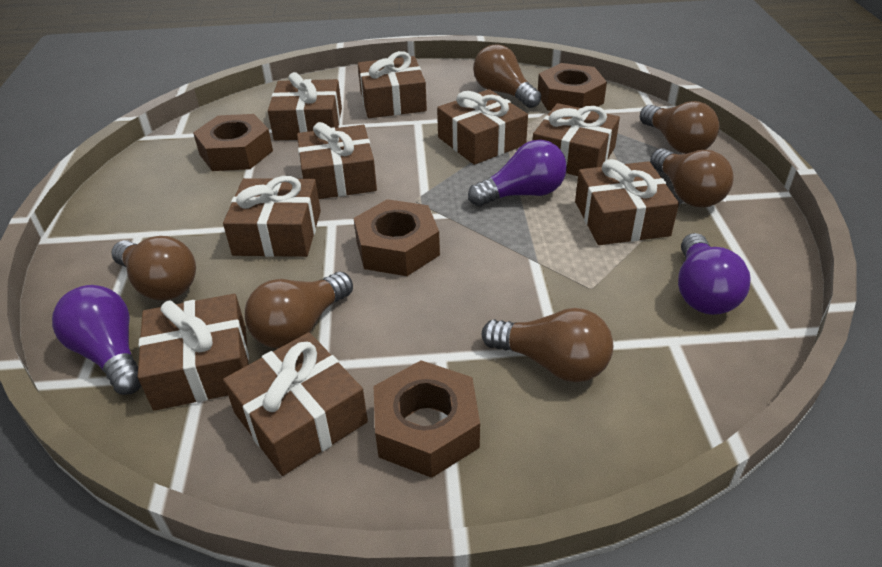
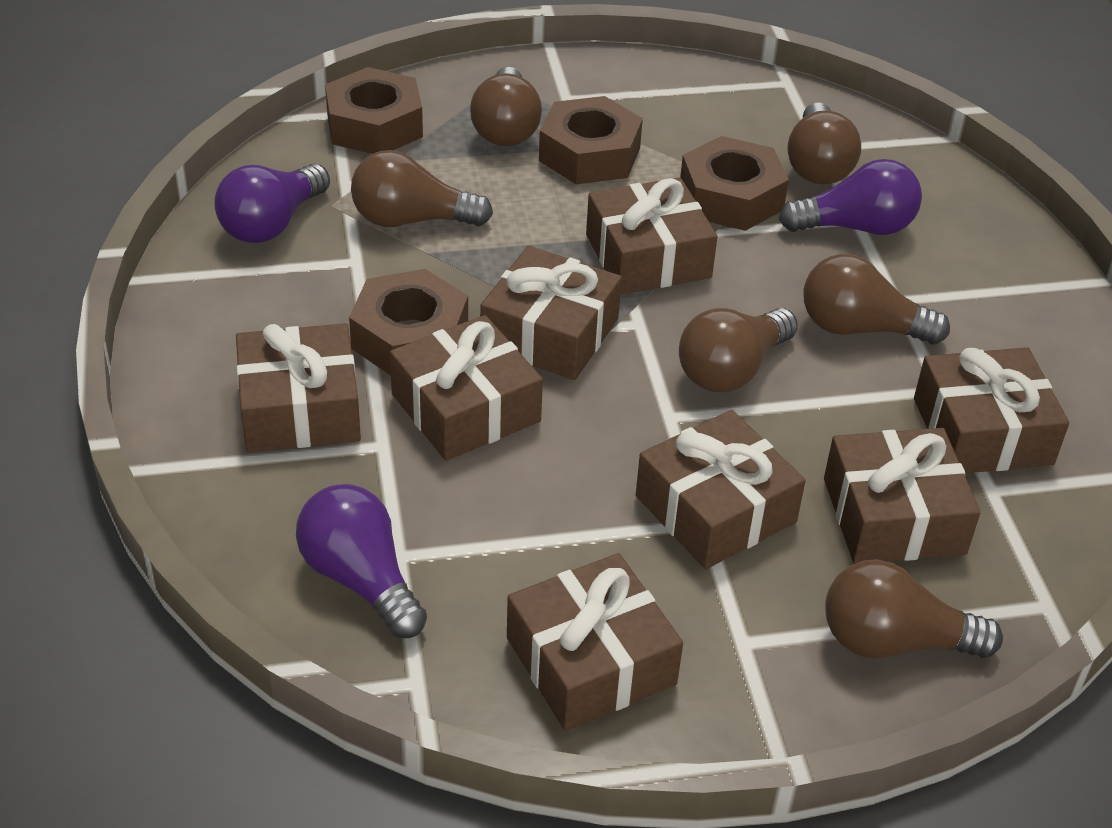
brown gift: [138,294,249,411] [223,176,321,257] [223,332,368,476] [268,72,342,140] [297,122,377,199] [358,51,427,118] [437,89,528,165] [533,103,620,176] [575,159,679,245] = 9 -> [236,323,361,452] [390,315,543,461] [480,246,622,380] [507,553,683,731] [586,177,718,295] [636,410,806,569] [824,428,980,564] [914,347,1069,473] = 8

